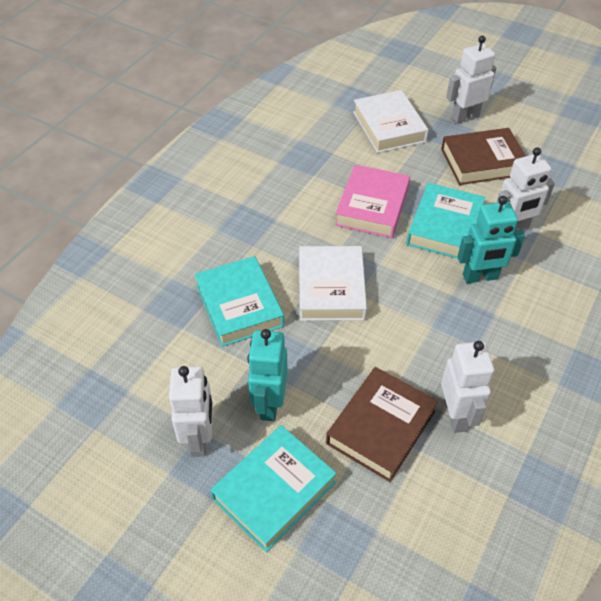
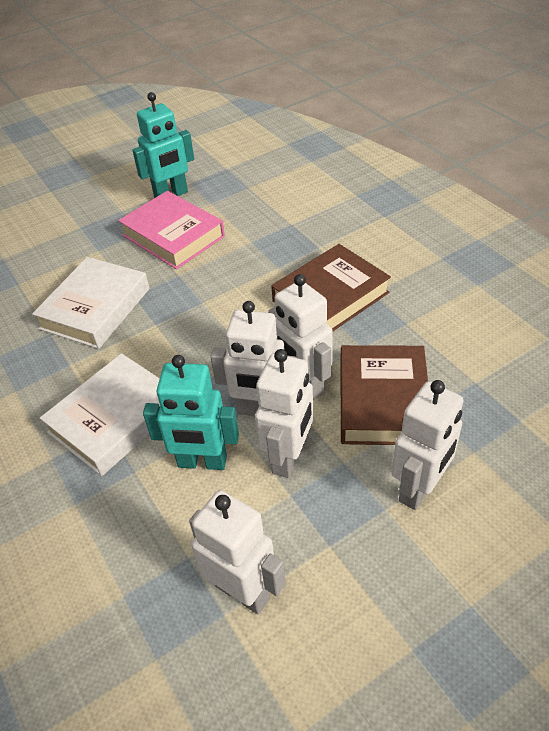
turquoise book: [195,256,284,347] [210,425,337,552] [407,183,485,259] = 3 -> none = 0
white robot: [169,366,213,457] [441,341,494,433] [446,36,496,124] [496,147,555,231] = 4 -> [189,490,286,614] [210,301,297,416] [255,349,313,478] [268,274,333,400] [392,380,464,510] = 5

